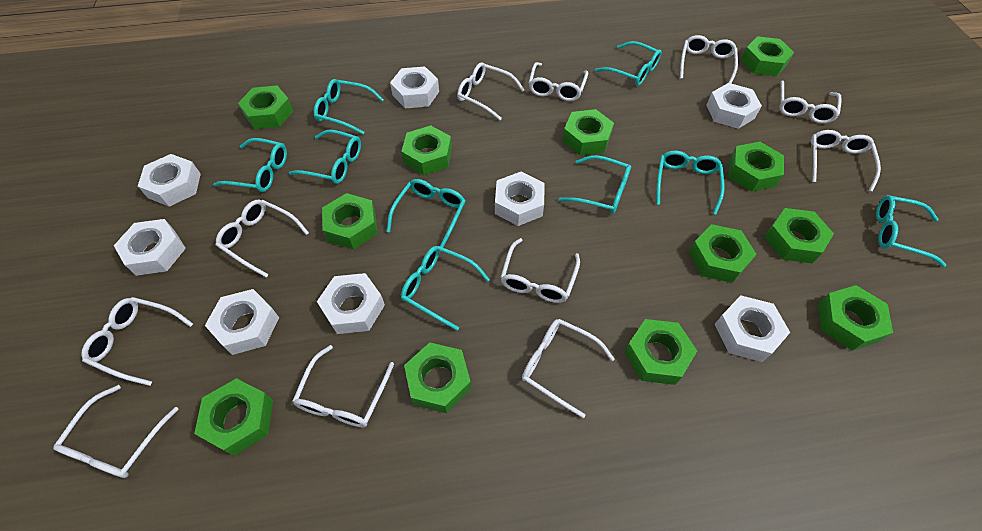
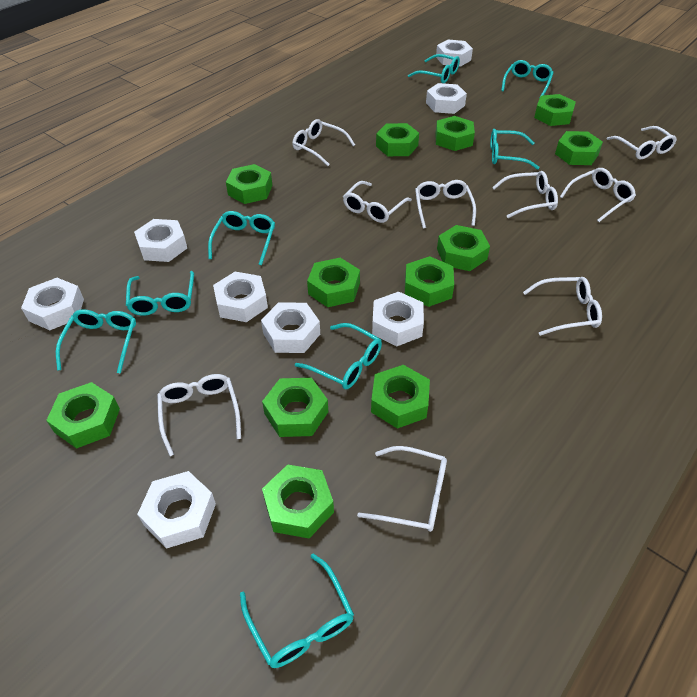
turquoise glasses: [213,138,287,192] [289,130,361,184] [314,79,384,135] [387,179,465,247] [401,246,490,331] [559,155,631,214] [595,41,662,86] [656,151,725,215] [876,195,946,267] = 9 -> [56,309,136,373] [126,271,194,316] [208,211,275,265] [240,554,354,668] [295,323,382,389] [408,54,460,83] [490,129,540,170] [501,60,554,96] = 8
white glasses: [53,385,179,478] [81,297,193,386] [216,200,309,278] [293,345,394,427] [457,62,525,120] [500,238,580,303] [522,319,615,418] [529,62,588,101] [680,35,738,84] [779,81,842,124] [811,130,881,192] = 11 -> [157,374,241,456] [292,119,355,166] [343,181,412,223] [357,446,447,532] [415,180,476,229] [492,171,558,218] [523,277,602,336] [560,168,636,222] [607,126,677,160] = 9

